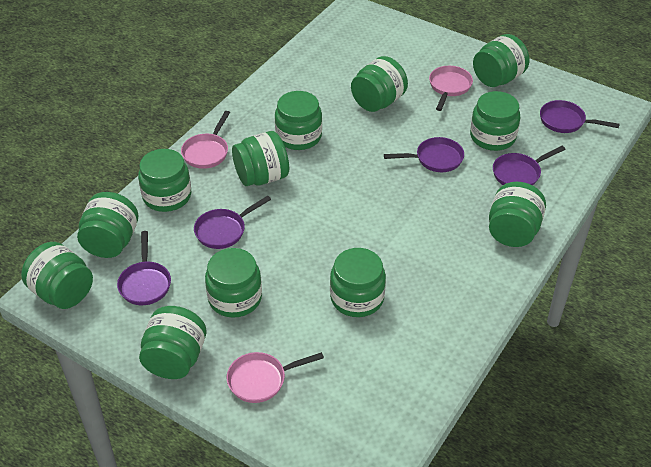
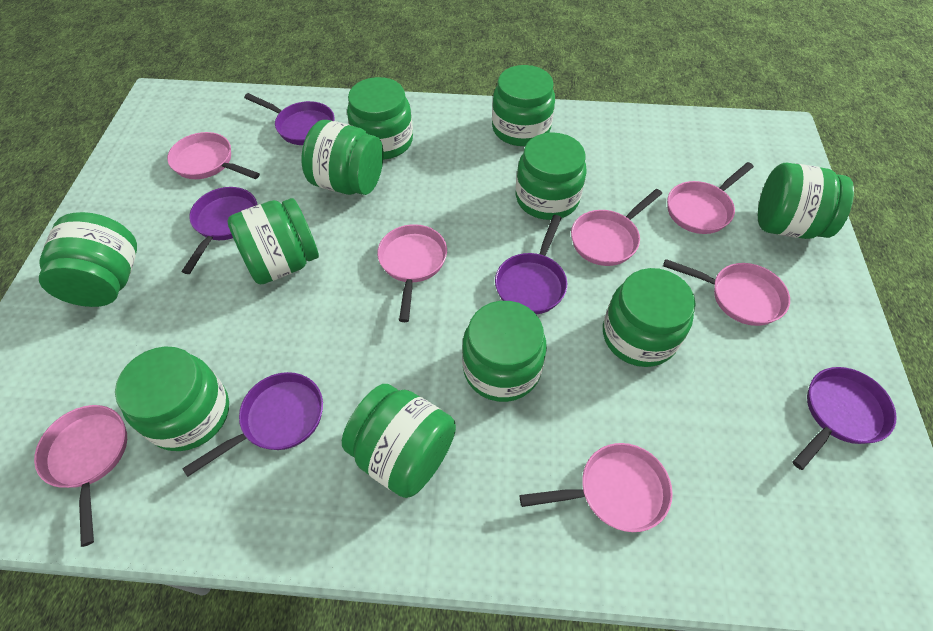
green jar: [21,242,93,309] [77,192,138,258] [138,149,191,212] [139,306,207,379] [205,248,262,318] [232,131,289,186] [275,91,322,150] [330,248,386,317] [351,56,408,112] [470,91,520,151] [473,34,529,87] [489,182,546,247] = 12 -> [39,212,137,307] [115,346,229,451] [227,198,319,285] [302,120,383,195] [342,384,456,498] [347,77,413,160] [462,301,547,402] [492,65,555,146] [516,132,587,220] [603,268,696,367] [758,163,854,239] = 11
pink pan: [181,111,230,169] [227,352,324,403] [429,66,473,111] = 3 -> [34,405,127,547] [167,132,260,179] [377,224,447,322] [520,443,673,532] [571,189,662,266] [663,259,790,326] [667,162,754,234] = 7

